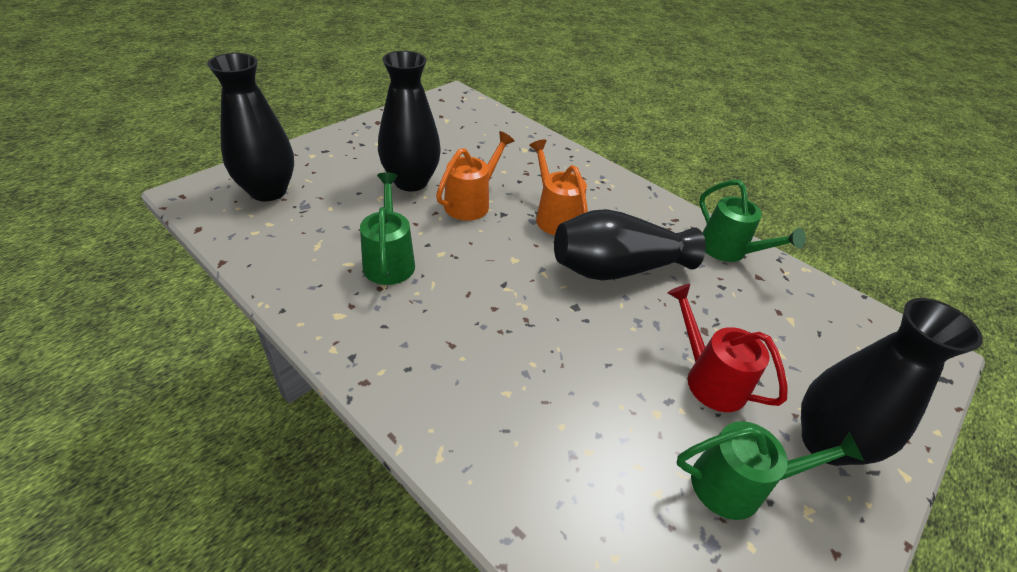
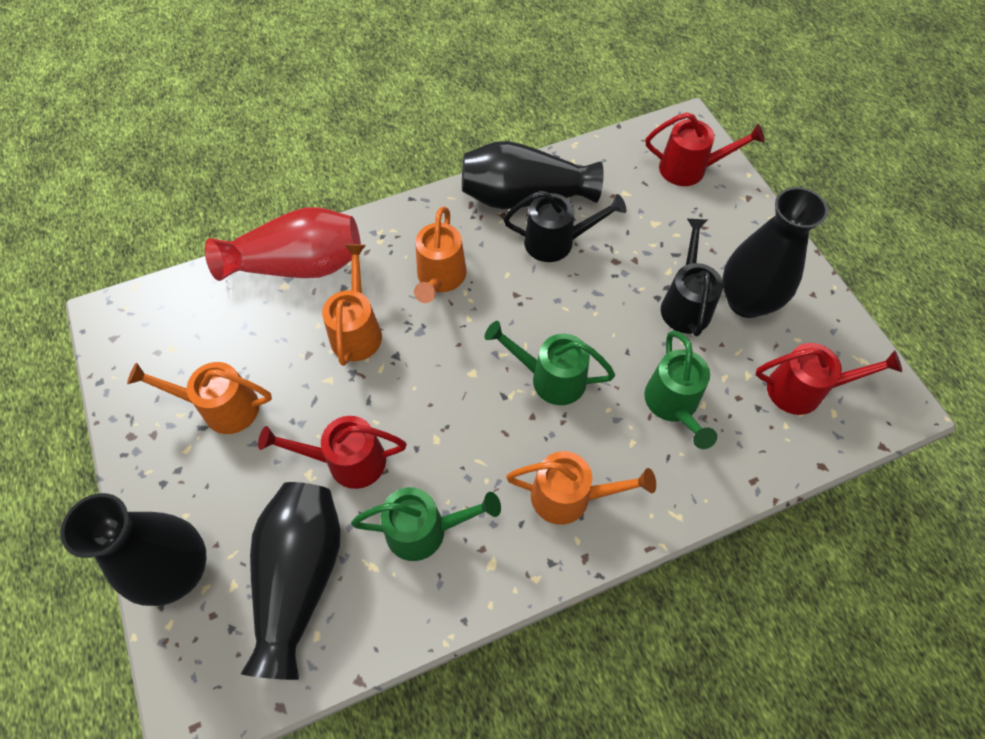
black watering can: none = 0 -> [503,191,626,262] [661,219,723,336] = 2
orange watering can: [436,131,515,221] [529,139,588,235] = 2 -> [127,362,272,434] [322,244,382,366] [414,206,467,303] [506,451,656,525] = 4
red vase: none = 0 -> [205,207,361,281] = 1
red watering can: [668,284,788,412] = 1 -> [258,416,406,489] [646,112,765,186] [755,343,902,415] = 3

